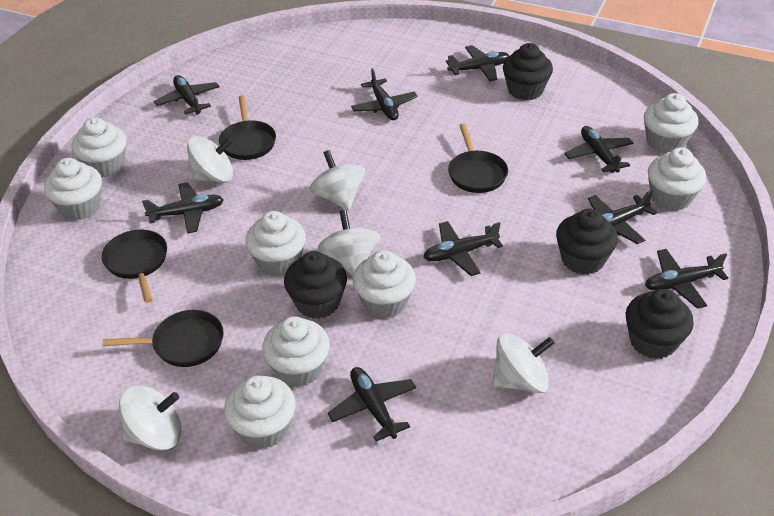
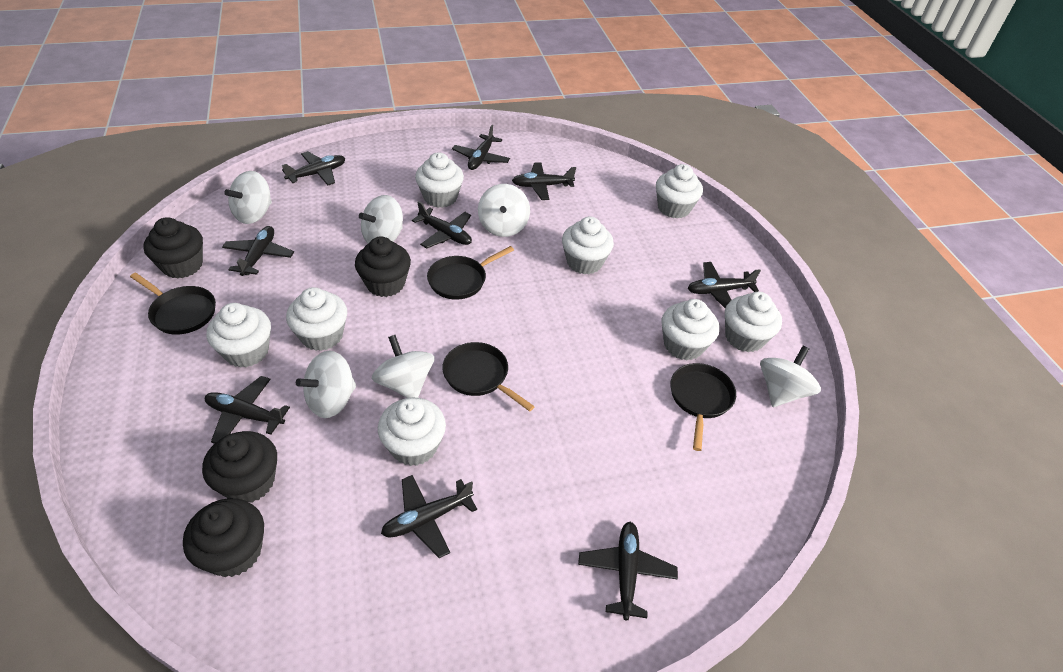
white spinning top: [119,385,181,450] [187,136,233,183] [309,150,365,210] [318,210,380,276] [493,333,554,393] = 5 -> [224,171,272,224] [296,350,356,418] [359,195,403,243] [372,335,435,398] [478,184,530,237] [760,346,821,407] = 6

